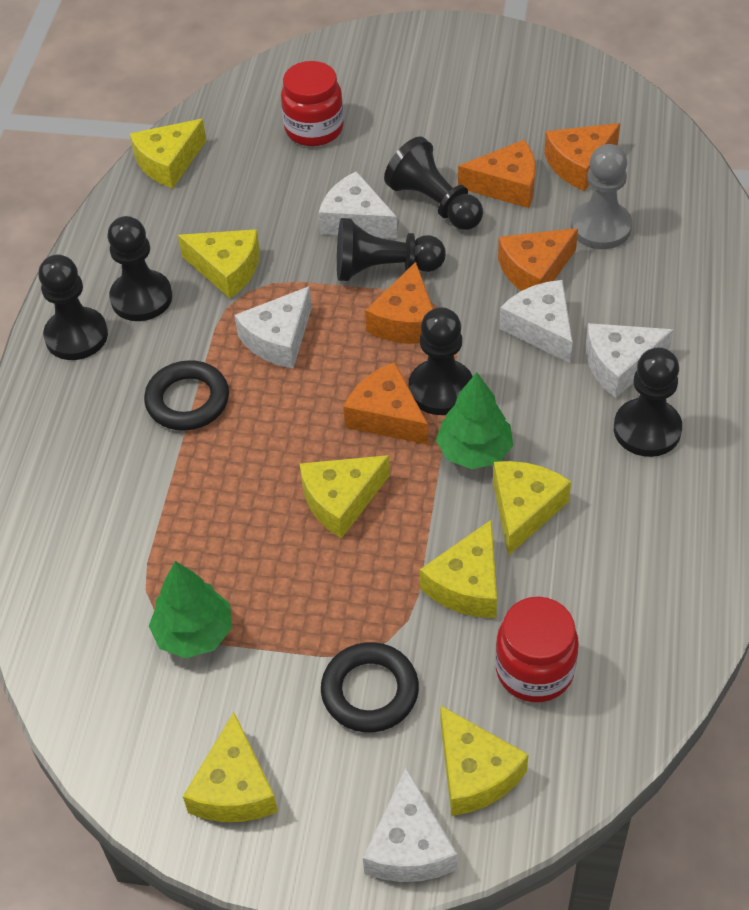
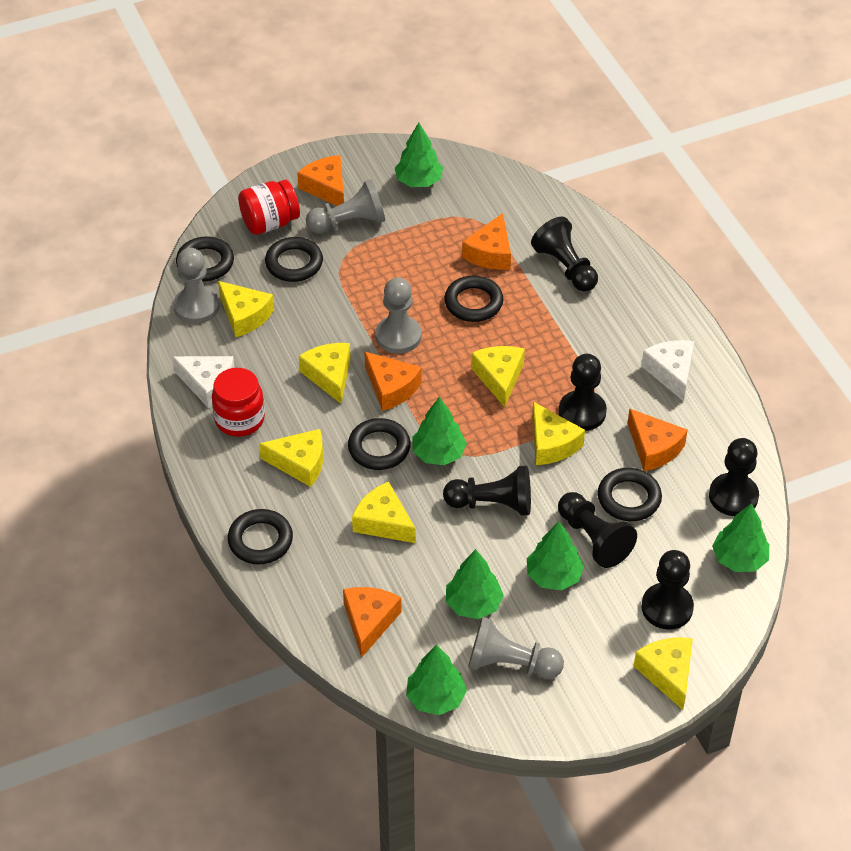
black ring: [144,360,229,431] [321,642,419,733] = 2 -> [176,236,234,281] [228,509,293,564] [265,237,323,282] [348,418,411,470] [444,276,503,322] [598,468,662,521] = 6
green tree: [149,561,232,658] [436,372,513,469] = 2 -> [395,122,443,187] [406,645,467,715] [412,397,467,465] [446,549,504,619] [527,521,584,590] [712,503,769,572] = 6
grey pawn: [571,144,632,249] = 1 -> [173,248,220,324] [306,179,385,233] [375,277,421,354] [468,617,564,679] = 4
white cheese: [234,286,312,368] [319,171,398,239] [363,768,457,882] [500,280,573,363] [586,323,673,398] = 5 -> [172,356,235,409] [641,340,694,402] = 2

